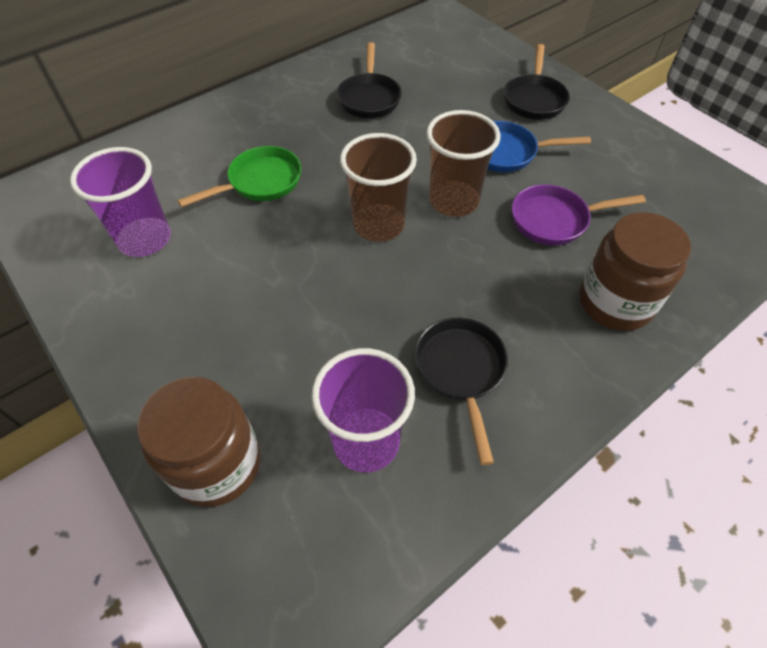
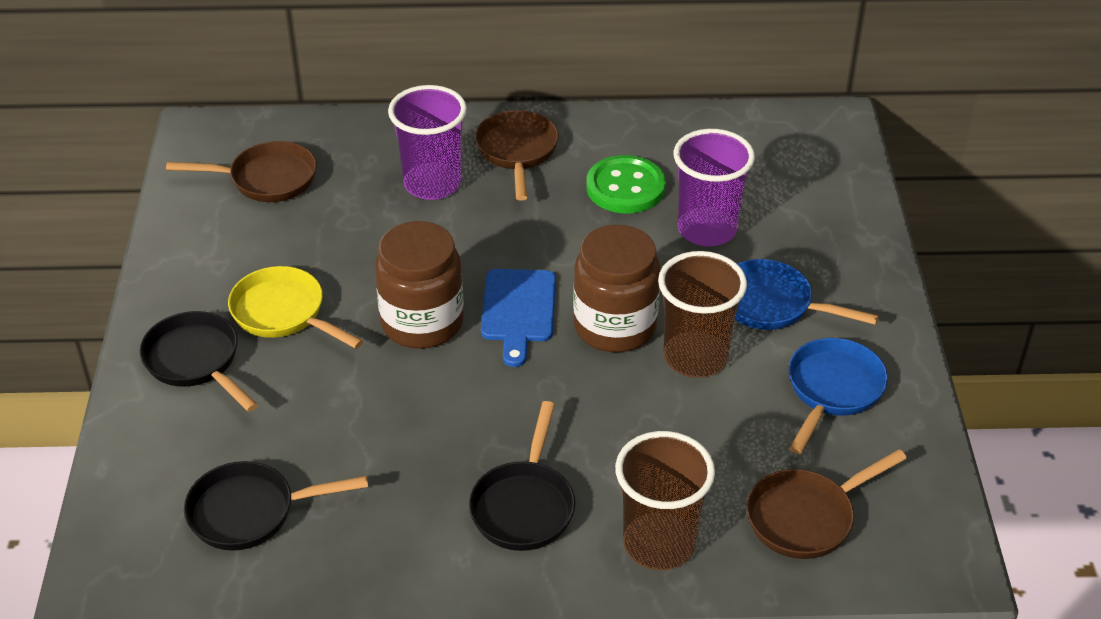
blue cutting board: none = 0 -> [481,269,556,367] = 1
blue pan: [487,121,591,173] = 1 -> [735,259,879,330] [788,338,888,454] = 2
brown pan: none = 0 -> [166,141,317,202] [475,110,559,201] [746,449,907,559] = 3
green button: none = 0 -> [586,155,666,213] = 1
green pan: [177,146,301,207] = 1 -> none = 0
purple pan: [512,184,646,245] = 1 -> none = 0
yellow pan: none = 0 -> [228,266,363,349] = 1

